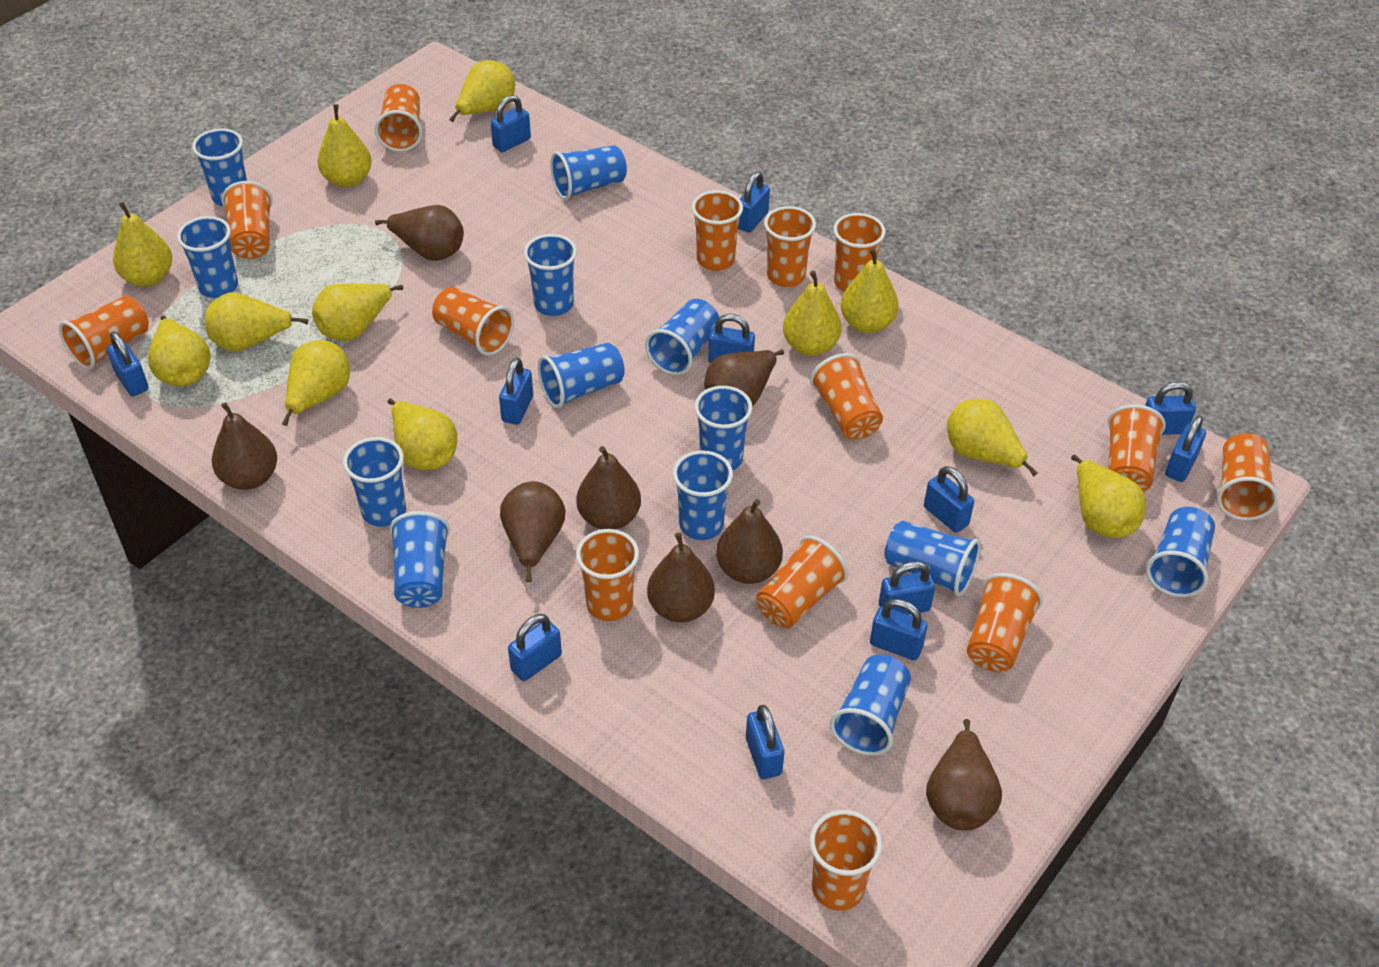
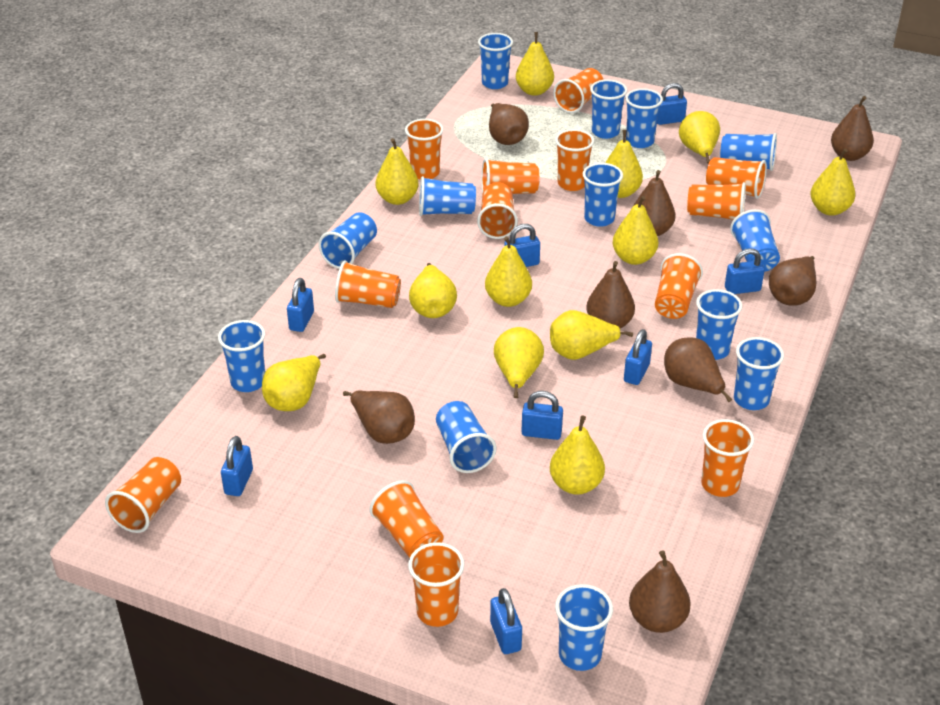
blue padlock: [107,332,149,396] [490,95,531,152] [499,358,533,425] [508,614,562,681] [708,314,755,363] [738,172,770,233] [746,705,784,779] [870,599,927,660] [879,561,935,615] [924,466,974,533] [1145,382,1196,435] [1165,415,1206,482] = 12 -> [221,436,253,496] [287,278,314,332] [490,588,522,654] [504,224,540,267] [521,391,563,440] [624,329,652,385] [657,83,687,125] [725,249,765,294] = 8
orange cup: [59,296,149,369] [221,181,273,259] [374,84,423,152] [432,287,514,356] [576,529,639,621] [692,190,743,271] [756,536,848,628] [764,206,816,287] [810,353,883,439] [810,810,882,911] [833,213,886,292] [967,573,1043,672] [1108,404,1166,491] [1217,433,1279,521] = 14 -> [105,457,181,533] [335,260,401,308] [369,480,443,558] [405,119,444,180] [408,542,465,627] [477,182,518,239] [481,158,539,194] [553,68,603,113] [555,129,594,191] [655,253,703,319] [687,182,746,220] [701,419,754,497] [706,157,767,199] = 13

